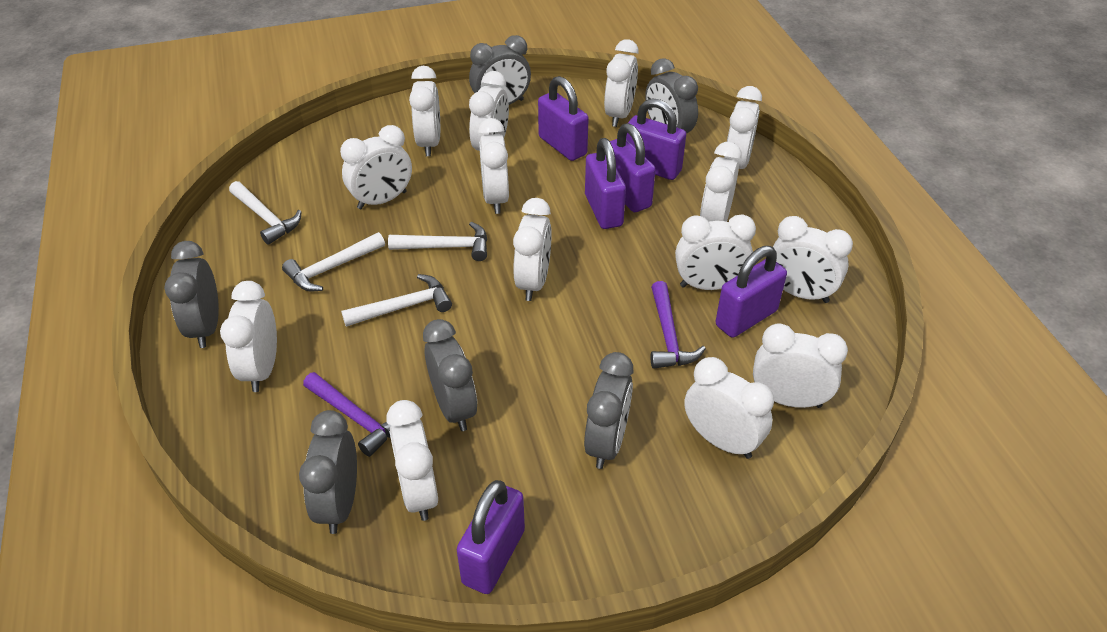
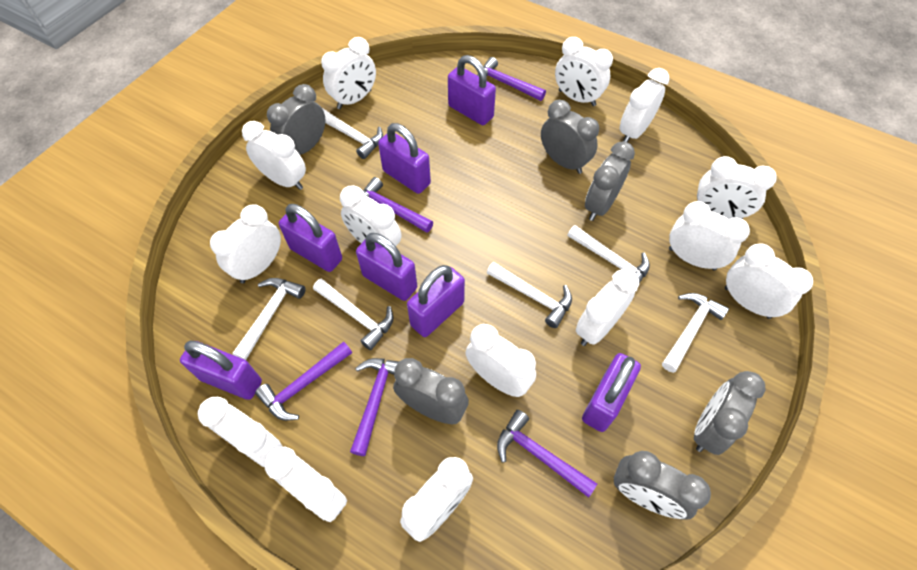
purple hammer: [303,372,390,457] [651,281,706,369] = 2 -> [255,341,352,421] [350,358,399,456] [363,177,433,233] [477,57,546,101] [497,410,597,498] = 5
purple padlock: [457,480,525,594] [538,76,589,161] [585,138,626,229] [610,123,656,212] [626,99,686,180] [715,246,787,338] = 6 -> [180,340,262,400] [279,204,342,272] [356,233,417,301] [378,123,431,194] [407,265,465,337] [448,55,496,125] [582,353,641,432] = 7
white hammer: [229,181,302,245] [282,232,385,291] [341,274,452,327] [388,222,487,261] = 4 -> [233,278,306,360] [313,279,393,350] [322,108,383,159] [487,262,572,328] [568,225,650,283] [662,293,729,373] = 6

